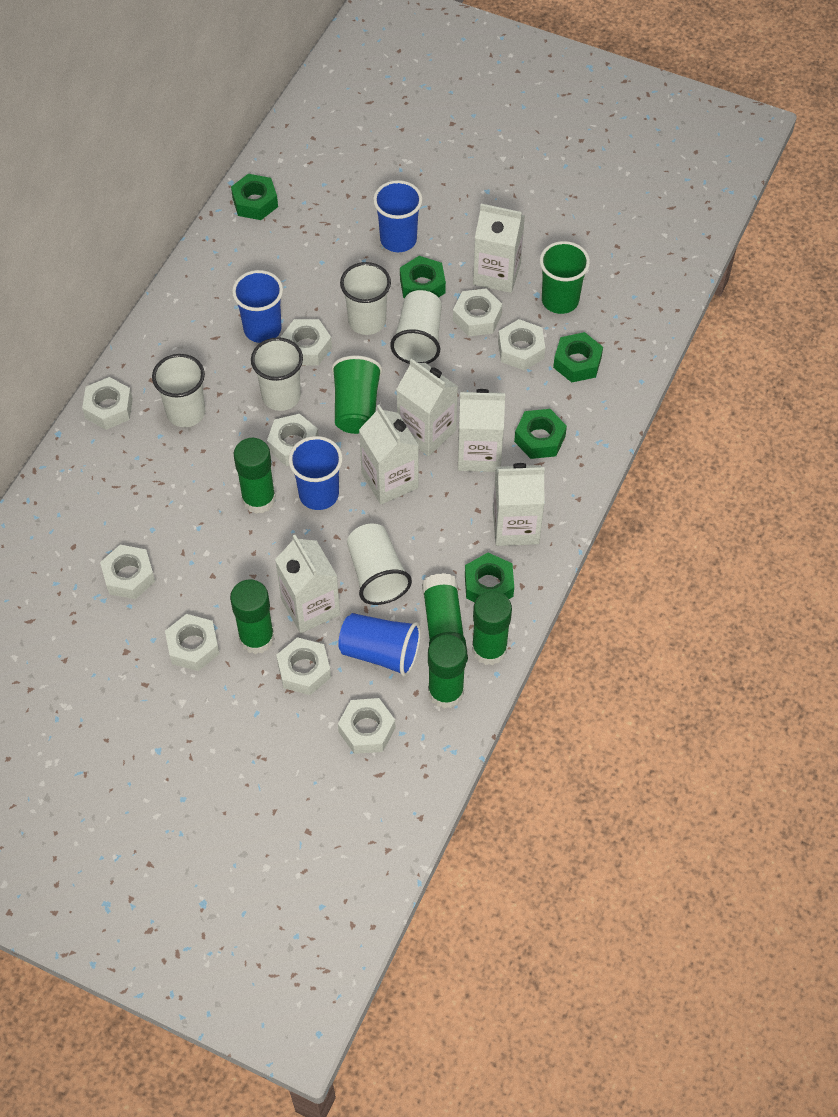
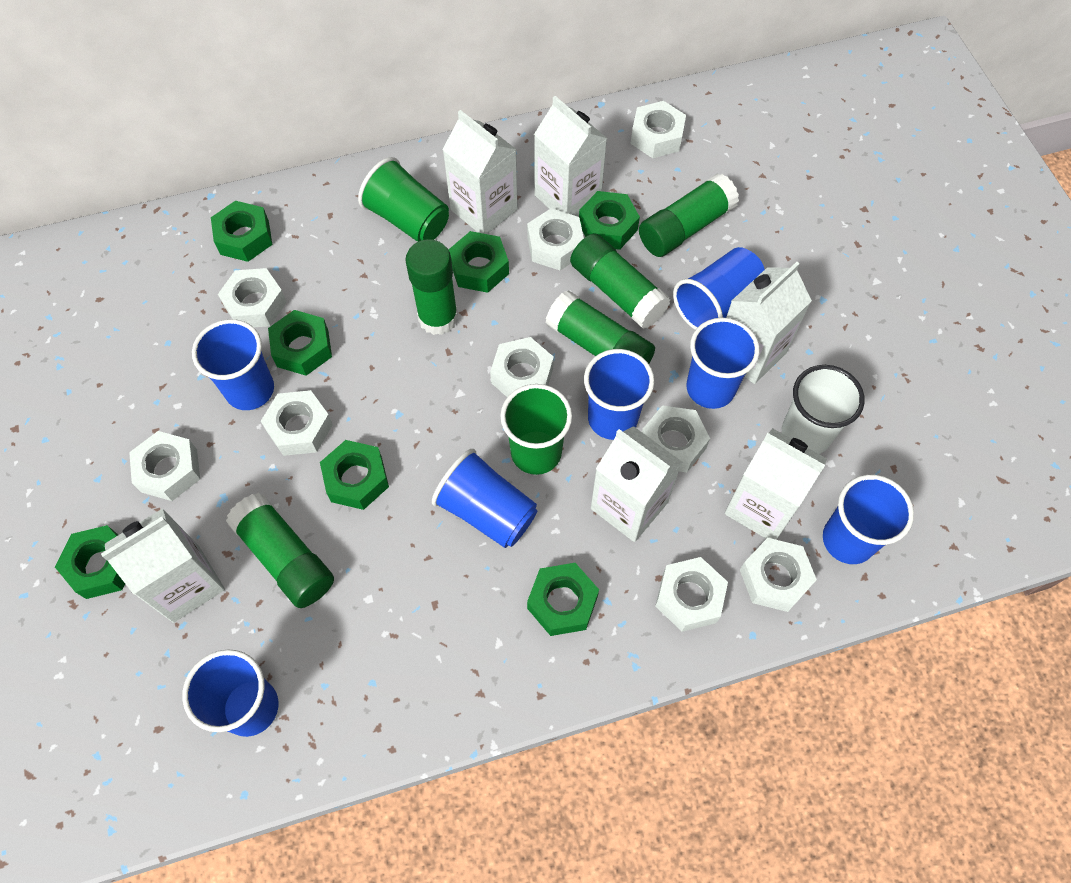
blue cup: [232,270,283,343] [288,436,343,510] [338,613,421,677] [373,180,423,252] = 4 -> [182,649,279,737] [192,319,274,410] [432,449,538,548] [584,349,654,440] [673,247,765,330] [686,318,760,409] [823,475,914,564] = 7
green nut: [231,174,278,220] [400,256,446,298] [465,553,514,602] [514,409,567,459] [553,332,603,382] = 5 -> [55,525,125,599] [211,201,272,262] [268,310,332,376] [320,440,389,510] [448,231,509,293] [527,563,599,636] [579,191,640,250] = 7
white cup: [152,354,205,427] [251,337,303,411] [340,262,391,335] [347,524,412,605] [390,290,442,364] = 5 -> [782,365,865,454] = 1

